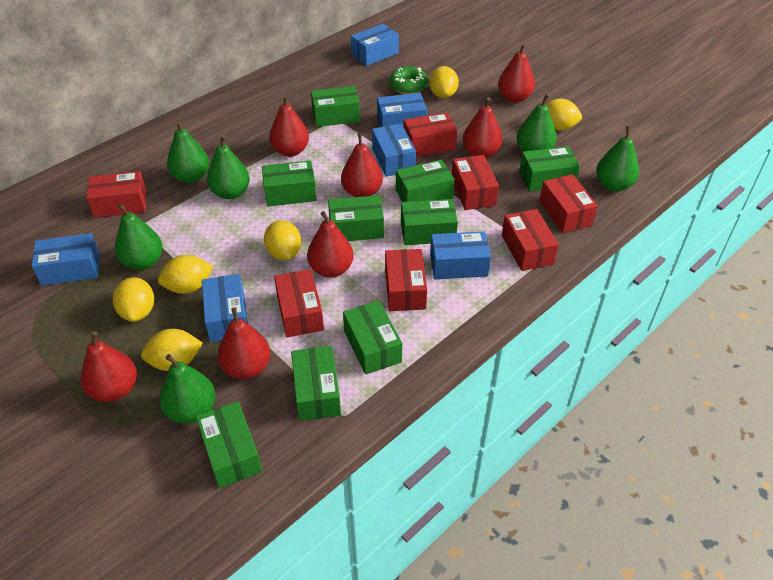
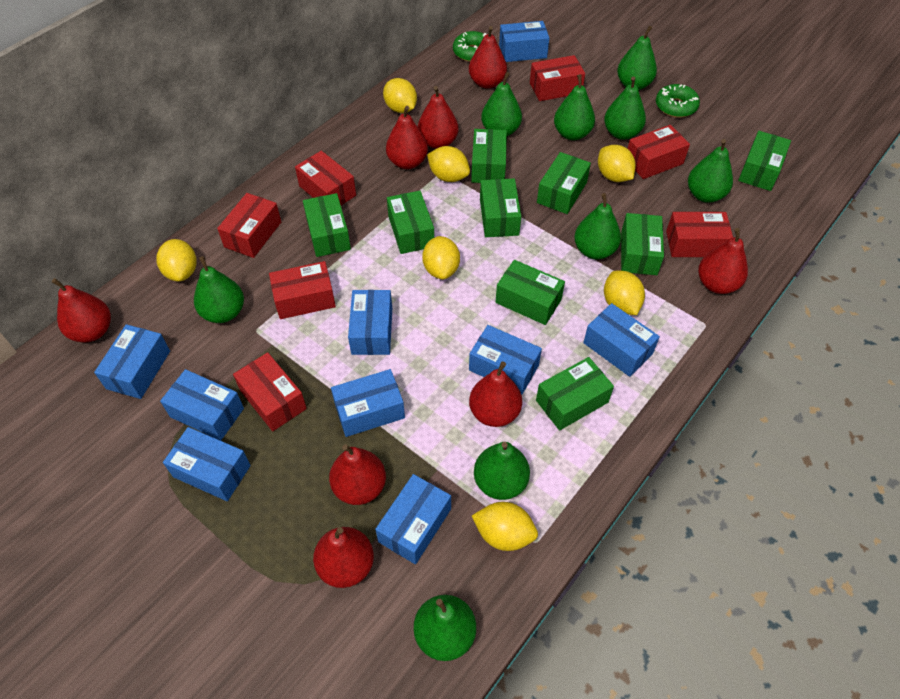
blue box: [32,233,100,286] [202,274,248,342] [351,24,399,66] [372,124,416,177] [377,93,427,127] [430,231,491,279] = 6 -> [94,324,170,399] [160,369,244,441] [163,427,251,501] [331,369,405,437] [348,290,392,355] [375,474,451,565] [469,325,542,394] [499,21,549,62] [583,303,660,377] = 9
green donut: [389,66,428,94] = 1 -> [453,31,486,62] [656,84,700,118] = 2
green pear: [115,203,163,270] [159,354,216,424] [167,121,209,183] [207,135,250,199] [516,94,557,152] [596,126,639,191] = 6 -> [194,256,244,323] [414,595,476,661] [474,442,530,500] [481,72,522,136] [554,74,595,140] [574,193,621,259] [604,77,646,140] [617,26,657,90] [688,139,733,203] = 9
red pear: [81,331,137,402] [217,307,270,379] [269,95,309,157] [307,211,354,278] [341,133,383,197] [462,97,502,158] [498,43,535,103] = 7 -> [52,278,111,343] [313,527,374,588] [329,444,386,505] [386,106,428,169] [418,86,458,149] [469,26,507,89] [469,361,522,427] [698,228,748,294] = 8
yellow lemon: [113,277,154,322] [141,329,203,371] [158,255,213,294] [264,220,301,260] [429,66,459,98] [546,98,582,130] = 6 -> [156,239,197,282] [383,78,417,113] [422,236,460,279] [427,146,470,182] [472,502,538,551] [598,145,636,182] [604,271,645,315] = 7

